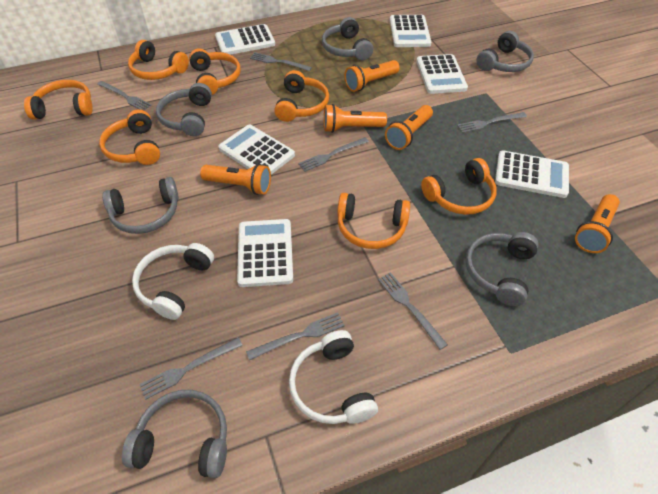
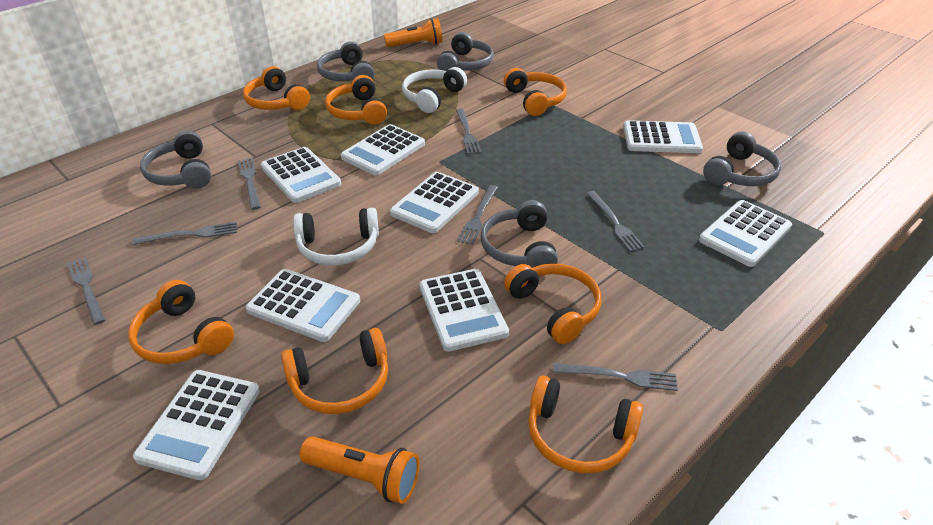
grey headphones: [102,177,179,234] [122,390,227,478] [156,83,212,136] [322,17,373,60] [465,232,539,306] [476,31,534,72] = 6 -> [140,131,211,189] [317,41,374,81] [437,32,494,71] [480,200,558,268] [703,132,781,186] = 5
orange flashlight: [200,164,271,195] [324,104,387,133] [344,60,400,92] [385,105,433,150] [575,194,620,253] = 5 -> [300,436,419,504] [384,18,443,47] = 2
white calculator: [215,24,275,55] [218,125,295,175] [237,219,293,287] [390,15,431,47] [416,54,468,94] [495,151,569,198] = 6 -> [133,370,260,480] [246,269,360,342] [261,147,341,203] [341,124,425,175] [390,172,479,233] [419,269,509,352] [623,120,703,153] [699,200,792,267] = 8

